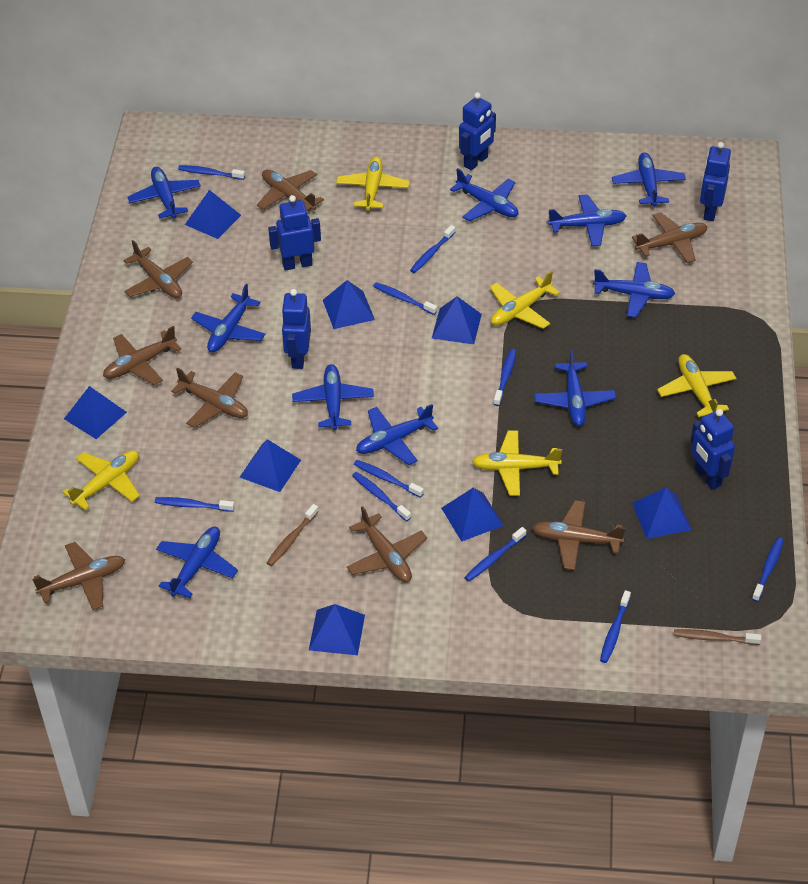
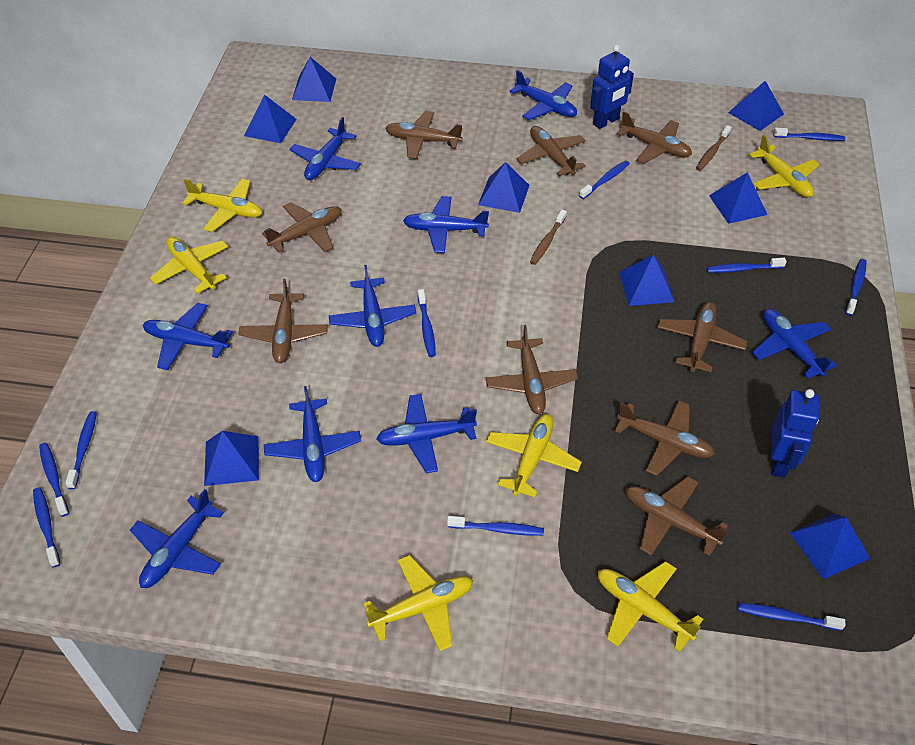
blue plane: [127,167,201,219] [156,527,238,598] [191,284,265,352] [292,364,374,430] [356,404,438,465] [450,168,518,222] [534,349,616,426] [548,194,626,246] [593,262,675,317] [612,152,686,207] = 10 -> [130,489,224,588] [143,303,233,370] [264,386,361,482] [289,117,361,180] [329,265,416,347] [376,394,477,473] [403,196,489,253] [509,70,577,120] [752,309,837,379] = 9
blue robot: [268,195,321,271] [281,289,311,369] [459,92,496,171] [691,409,735,490] [700,142,731,221] = 5 -> [590,45,634,129] [771,389,819,478] = 2
brown plane: [32,542,125,610] [103,326,181,385] [123,240,193,298] [171,368,248,428] [257,170,324,211] [347,506,427,583] [532,500,626,570] [632,212,707,263] = 8 -> [238,279,328,363] [262,202,342,253] [385,111,462,159] [486,325,578,414] [517,126,586,176] [614,400,715,476] [617,111,692,164] [626,476,728,556] [657,302,747,372] = 9
yellow plane: [63,450,140,510] [336,156,410,211] [472,431,562,496] [490,271,560,329] [657,354,737,417] = 5 -> [150,237,228,294] [182,179,262,232] [363,555,473,651] [486,414,582,497] [598,561,703,652] [749,135,820,198] = 6

